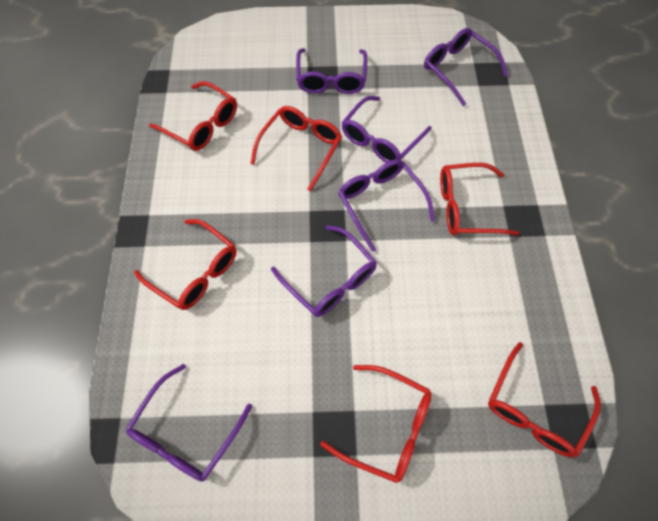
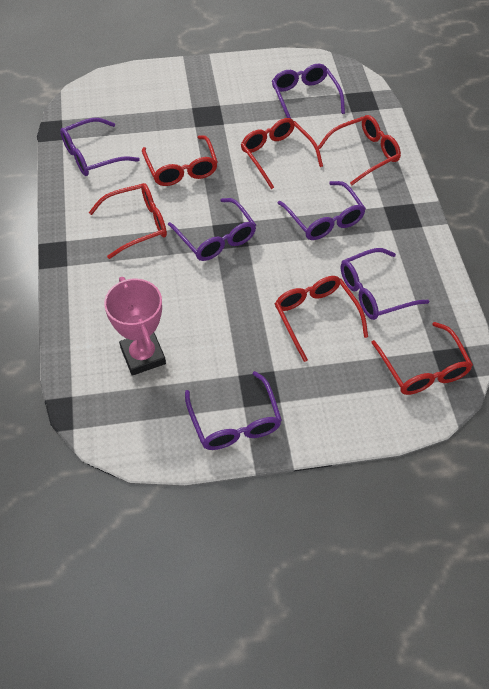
pink trophy: none = 0 -> [104,277,166,376] = 1

